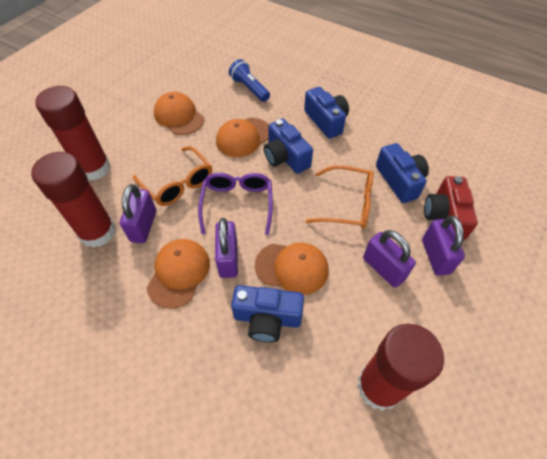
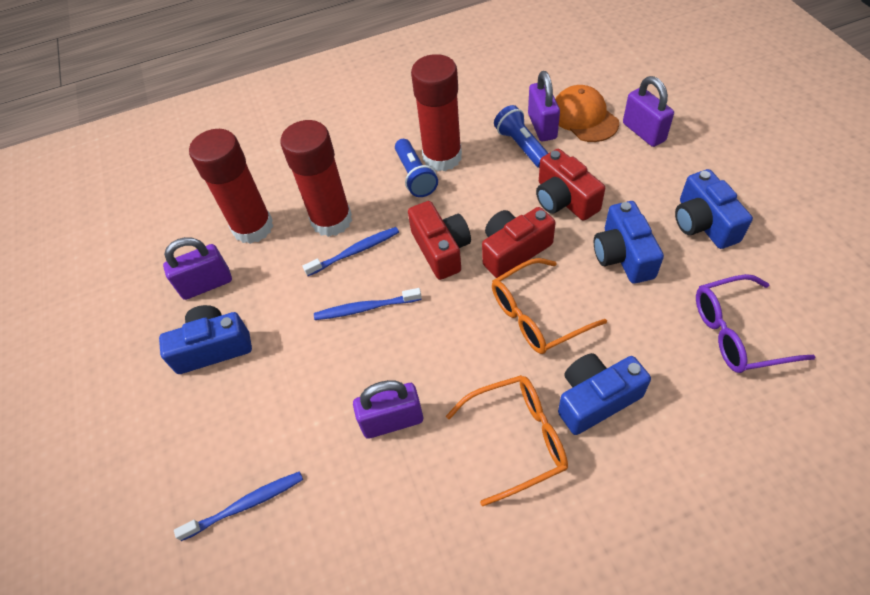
blue flashlight: [229,59,270,102] = 1 -> [395,139,438,197] [494,105,548,168] = 2
blue toothbrush: none = 0 -> [174,471,303,541] [303,227,399,276] [314,288,422,320] = 3
orange cap: [147,239,210,309] [154,92,204,135] [216,118,269,157] [255,243,328,295] = 4 -> [555,85,619,142] = 1
red camera: [424,176,478,240] = 1 -> [408,201,471,280] [482,207,556,278] [536,149,605,221] = 3

